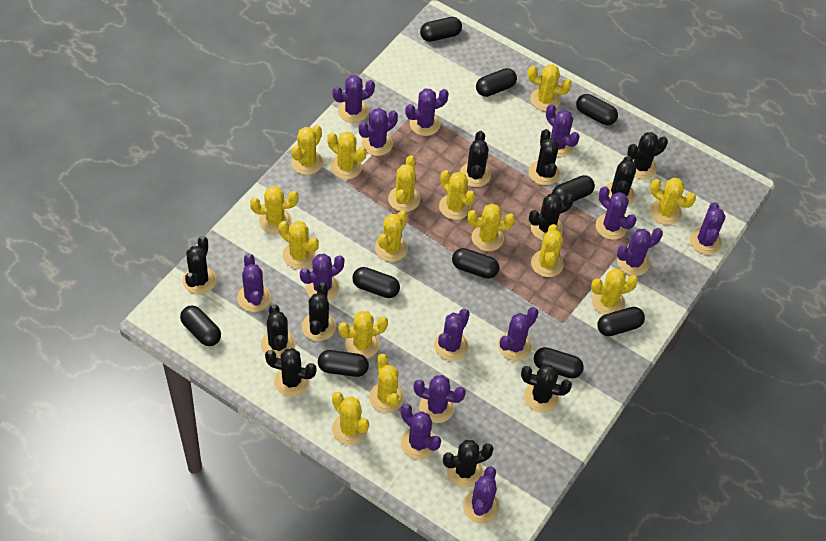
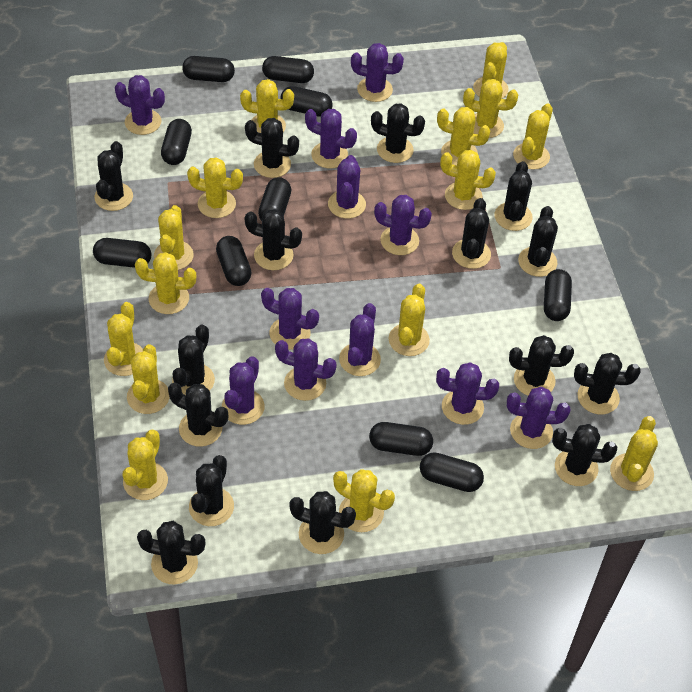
black cactus: [183,236,217,294] [261,304,296,359] [265,348,317,397] [302,282,336,341] [443,440,494,488] [460,131,491,187] [521,365,572,413] [529,129,560,185] [529,194,574,240] [606,156,636,205] [627,132,668,179] = 11 -> [95,141,133,211] [137,521,205,585] [168,383,228,447] [172,324,215,395] [189,455,234,526] [244,209,302,270] [245,118,299,178] [289,491,356,554] [371,103,425,163] [452,198,491,269] [494,161,533,231] [509,335,574,396] [518,206,558,277] [552,424,617,486] [574,353,640,415] = 15
purple cactus: [237,253,271,312] [300,254,344,301] [332,75,375,123] [359,108,398,156] [401,404,441,460] [405,89,449,136] [414,375,466,423] [434,309,470,361] [463,466,500,523] [498,307,539,361] [546,104,580,157] [596,186,637,240] [617,228,663,276] [690,202,726,255] = 14 -> [115,75,165,135] [222,356,265,425] [261,288,319,350] [275,338,337,401] [305,109,357,168] [328,155,366,219] [339,303,381,376] [351,43,404,102] [374,195,432,255] [436,362,499,425] [507,387,570,449] = 11

